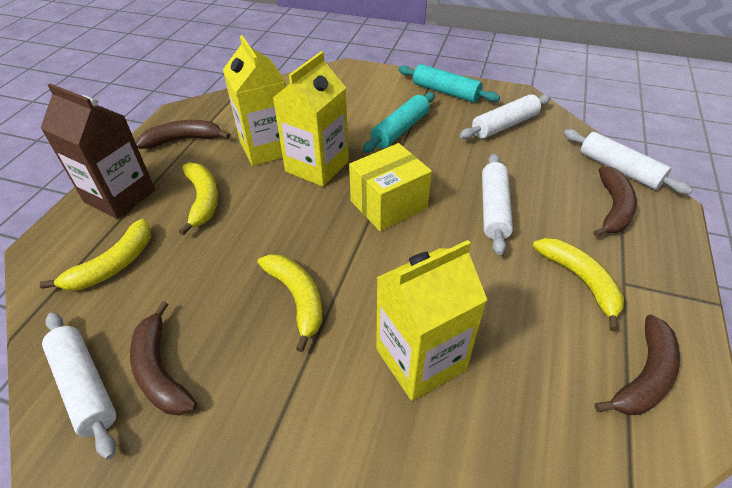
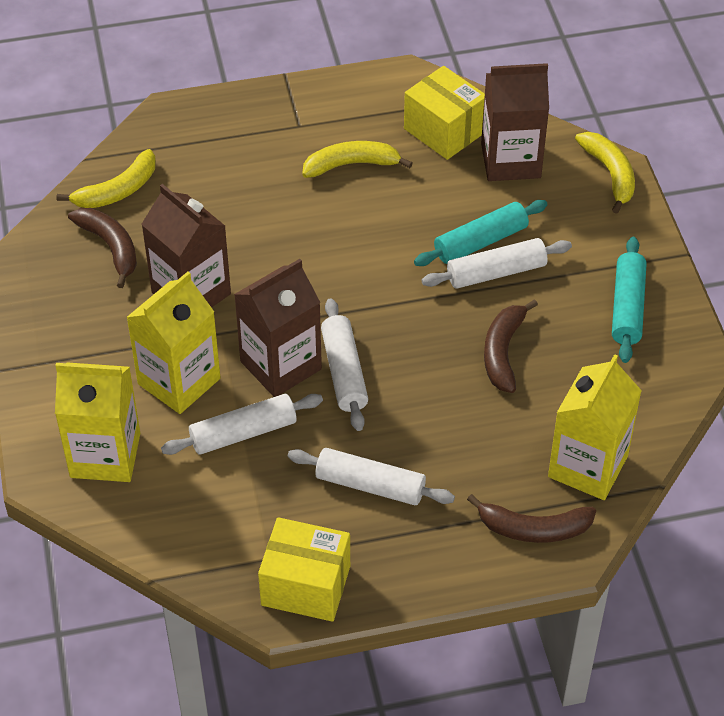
brown banana: [130,301,197,415] [136,120,230,149] [593,167,637,237] [595,315,680,415] = 4 -> [68,208,137,288] [467,494,596,543] [484,299,538,393] = 3
brown carton: [41,84,155,219] = 1 -> [141,184,231,308] [234,259,322,397] [481,63,549,181] = 3
yellow banana: [39,219,151,291] [179,163,218,236] [258,254,322,352] [533,238,624,331] = 4 -> [56,149,156,208] [302,141,413,178] [575,132,635,214] = 3
yellow box: [349,143,432,231] = 1 -> [258,517,350,622] [404,66,485,160] = 2

